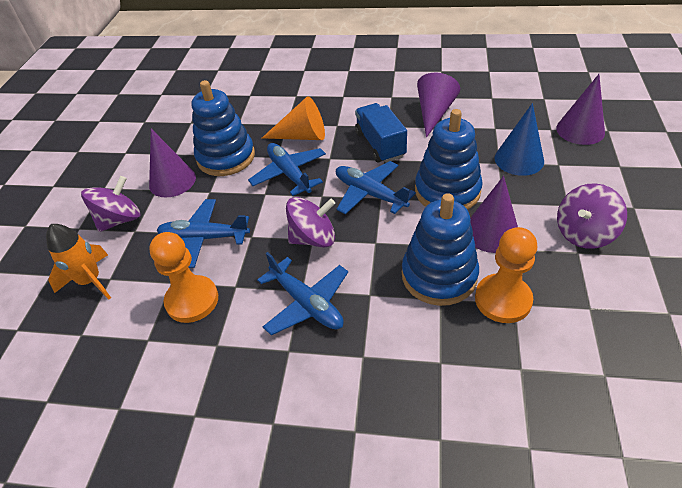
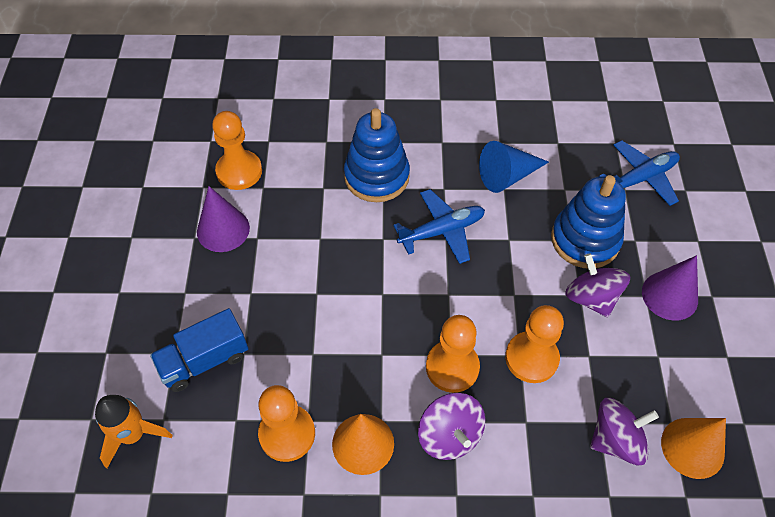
blue plane: [156,199,250,268] [248,143,326,196] [257,252,348,335] [336,161,416,214] = 4 -> [394,189,485,264] [599,140,680,206] = 2
blue stacking toy: [192,80,255,176] [402,193,479,306] [415,109,483,210] = 3 -> [344,108,410,202] [551,175,626,268] = 2
orange cone: [262,96,325,140] = 1 -> [332,414,394,475] [661,418,726,479] = 2
orange pawn: [149,232,218,323] [475,227,537,323] = 2 -> [212,111,262,190] [258,385,315,462] [426,315,480,393] [505,305,564,383] = 4
purple cone: [149,129,196,197] [417,73,460,138] [470,176,518,253] [556,74,605,145] = 4 -> [197,186,250,252] [642,255,698,321] = 2

